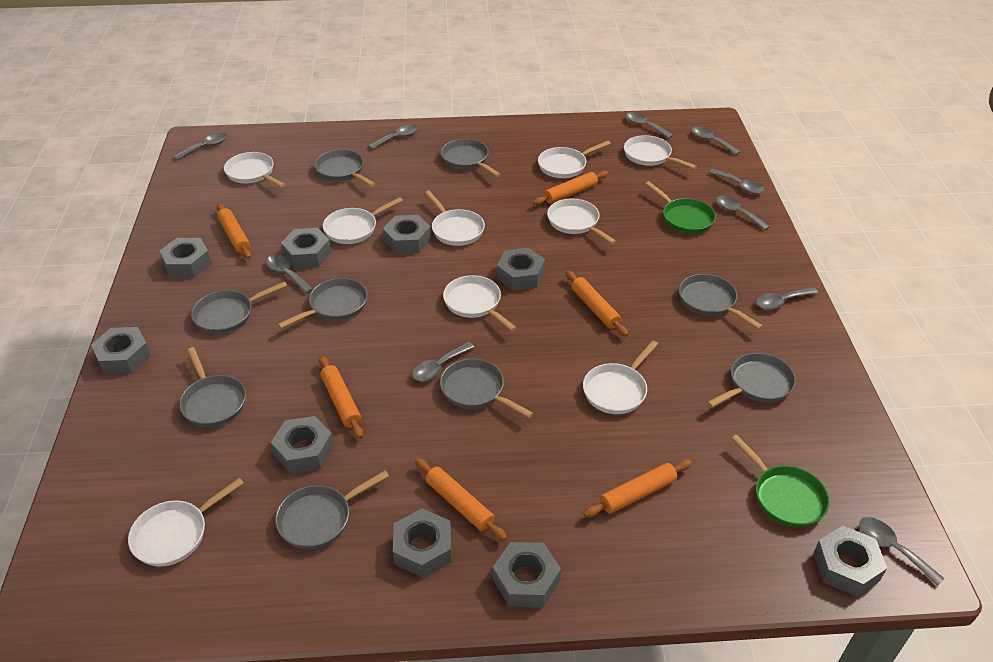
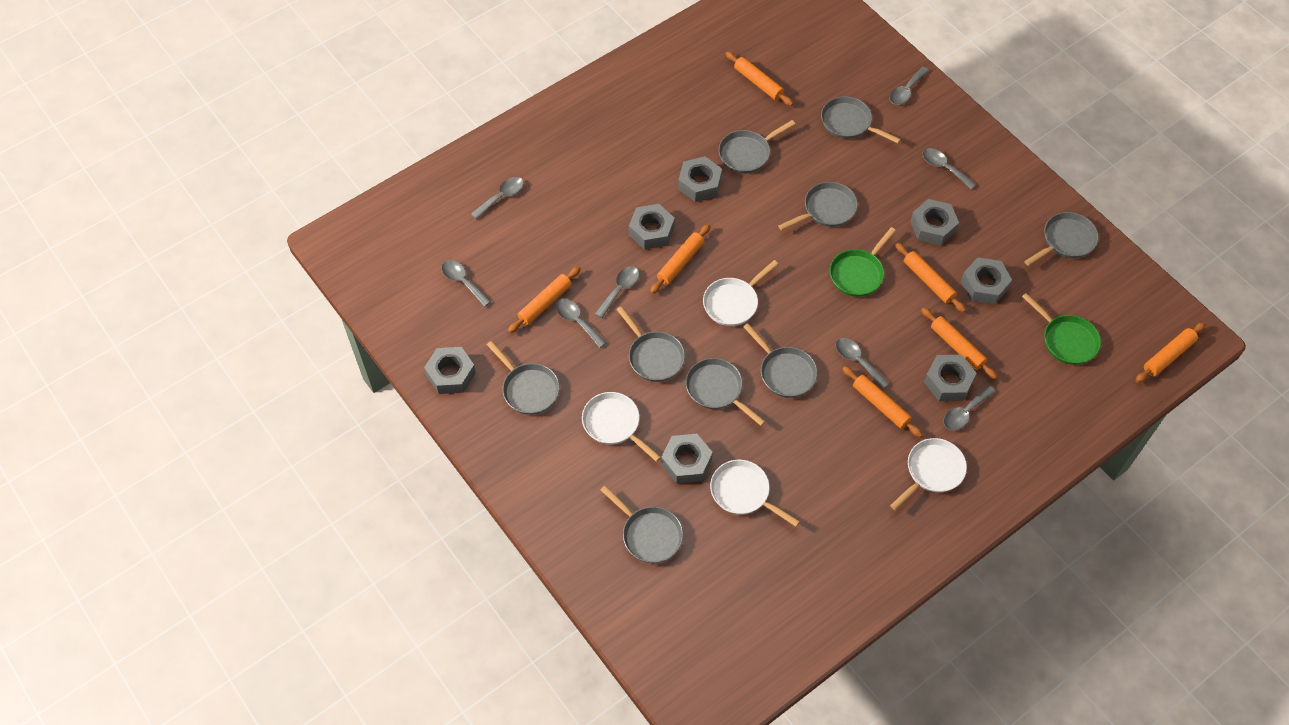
grey nut: [91,327,151,374] [160,238,212,278] [271,416,334,474] [281,228,332,268] [383,215,431,254] [393,509,452,578] [493,542,561,607] [497,248,545,291] [814,525,887,597] = 9 -> [424,347,476,394] [629,204,675,250] [661,434,713,484] [678,156,722,202] [910,199,959,245] [924,355,977,401] [961,257,1012,304] = 7
grey spoon: [174,133,227,160] [266,255,313,293] [368,124,418,149] [412,342,475,381] [625,112,673,138] [691,126,741,155] [709,169,764,194] [716,195,770,230] [756,287,818,310] [859,517,945,586] = 10 -> [441,260,491,307] [471,177,524,219] [556,299,607,348] [595,266,639,318] [836,338,890,389] [889,67,929,105] [922,148,976,190] [943,385,996,430] = 8
orange rolling pin: [217,203,251,259] [319,356,363,439] [415,458,507,541] [533,171,608,205] [566,271,628,337] [583,459,692,518] = 6 -> [508,266,581,333] [650,224,711,294] [726,52,793,106] [842,366,923,438] [895,243,966,313] [921,307,997,379] [1135,322,1206,383] = 7
white pan: [128,478,244,567] [224,152,285,188] [323,197,403,244] [425,191,485,246] [443,275,517,331] [538,141,611,178] [547,198,617,244] [583,340,658,414] [624,135,697,169] = 9 -> [582,392,661,462] [703,260,778,326] [710,460,800,527] [890,438,967,510] = 4

